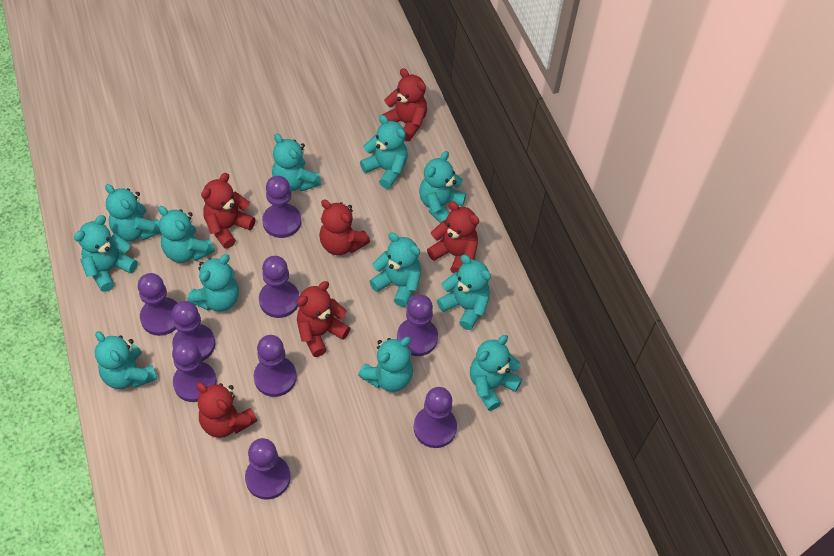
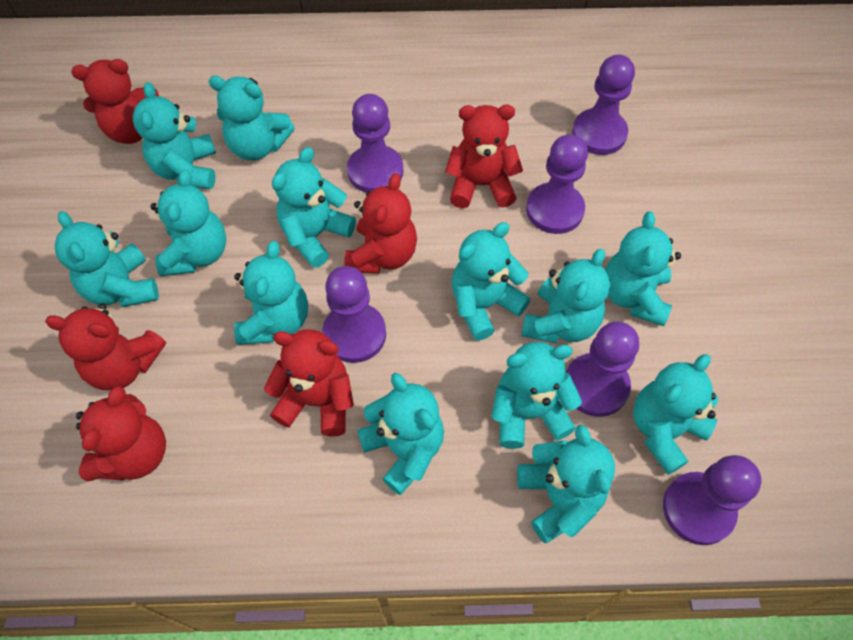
purple pawn: [138,273,177,336] [172,301,215,361] [172,340,217,402] [245,438,291,500] [254,335,297,397] [259,256,299,318] [262,176,301,238] [397,294,438,356] [414,387,457,448] = 9 -> [322,266,386,363] [347,94,403,193] [526,134,588,234] [566,321,639,417] [572,54,635,155] [663,455,762,545] = 6
turquoise teddy bear: [74,215,138,292] [95,331,157,389] [105,184,161,242] [158,206,215,263] [187,254,239,312] [272,134,321,192] [358,337,413,392] [360,115,408,189] [369,232,421,307] [419,151,466,223] [437,255,491,330] [470,335,522,411] = 12 -> [55,211,159,307] [133,82,216,189] [150,170,226,276] [209,76,295,161] [234,241,308,345] [272,147,356,268] [357,373,444,495] [451,222,531,340] [491,342,582,449] [517,424,615,543] [522,249,610,343] [605,211,681,326] [633,354,718,475] = 13

